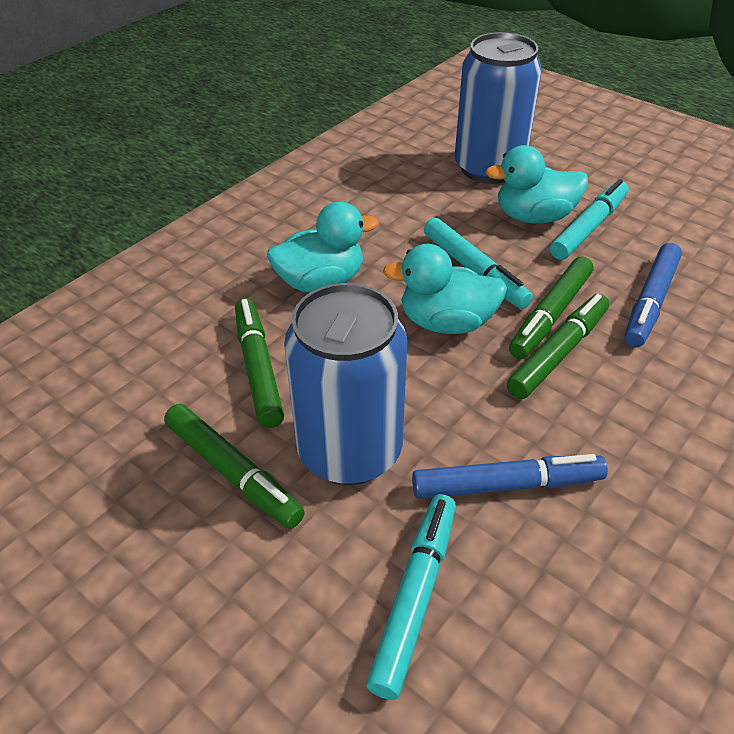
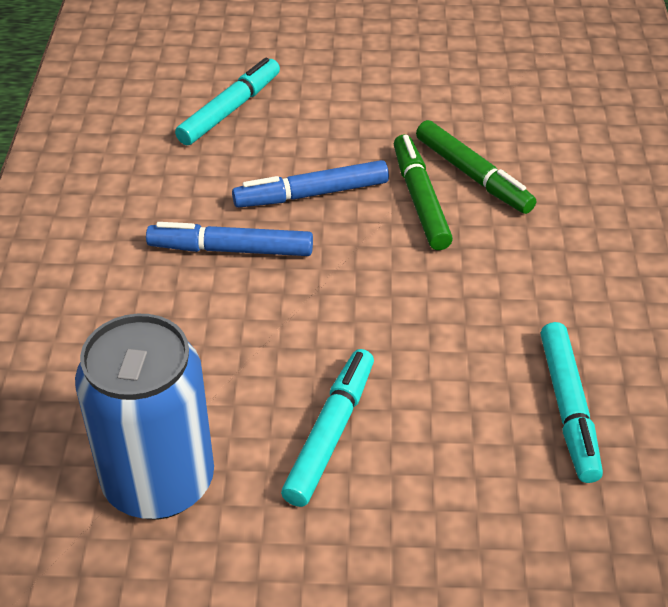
blue can: [284,283,407,485] [455,32,542,184] = 2 -> [75,314,214,520] = 1
green marker: [164,404,305,529] [235,298,284,428] [507,294,609,399] [509,257,593,359] = 4 -> [394,135,453,250] [416,120,536,214] = 2
turquoise duck: [267,201,379,292] [383,244,507,334] [486,145,588,224] = 3 -> none = 0

